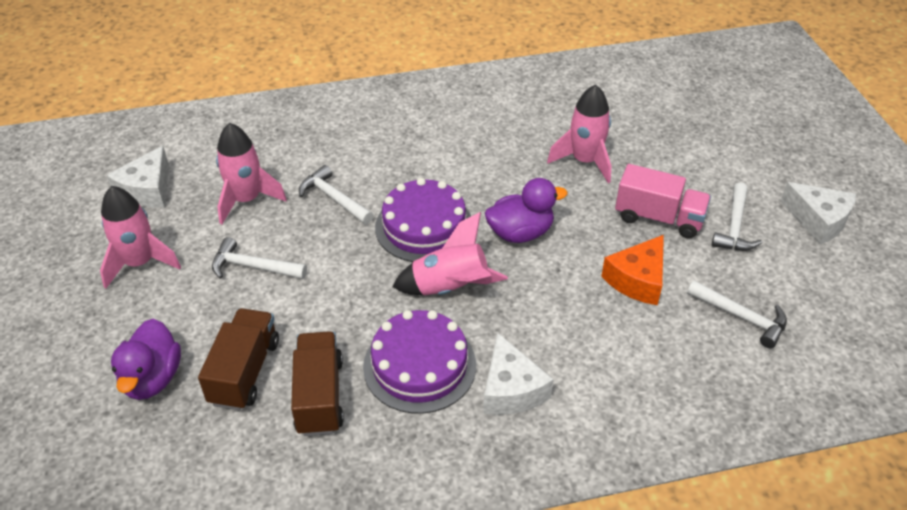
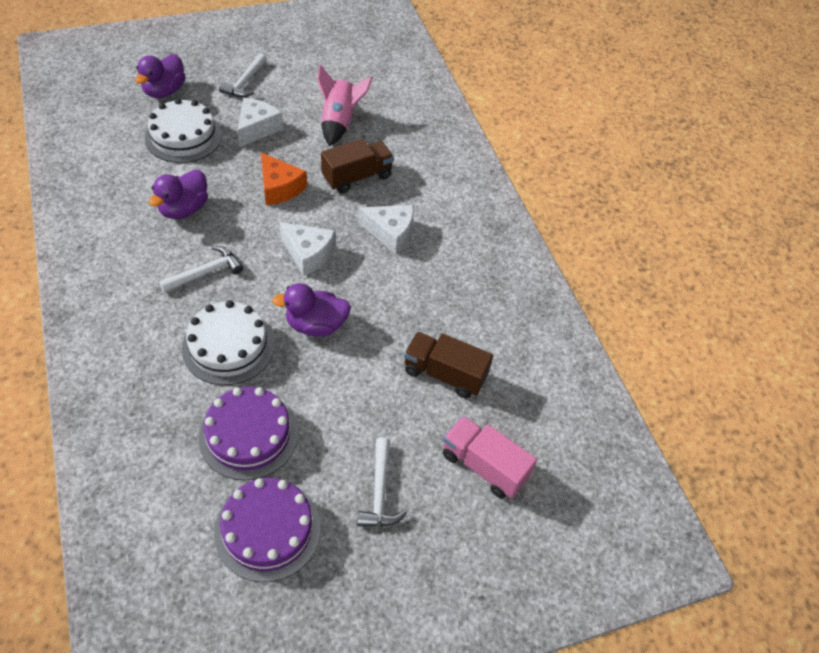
pink rocket: [100,186,181,289] [216,123,287,224] [393,212,508,295] [547,84,611,183] = 4 -> [317,64,373,146] = 1
purple duck: [111,319,181,400] [485,178,568,243] = 2 -> [135,54,186,98] [149,169,208,219] [272,283,351,337] = 3
white cake: none = 0 -> [145,98,222,163] [182,300,275,385] = 2
white hammer: [212,237,307,279] [299,165,373,224] [687,280,787,348] [712,183,762,251] = 4 -> [159,246,243,293] [219,53,267,97] [357,437,407,527] = 3

